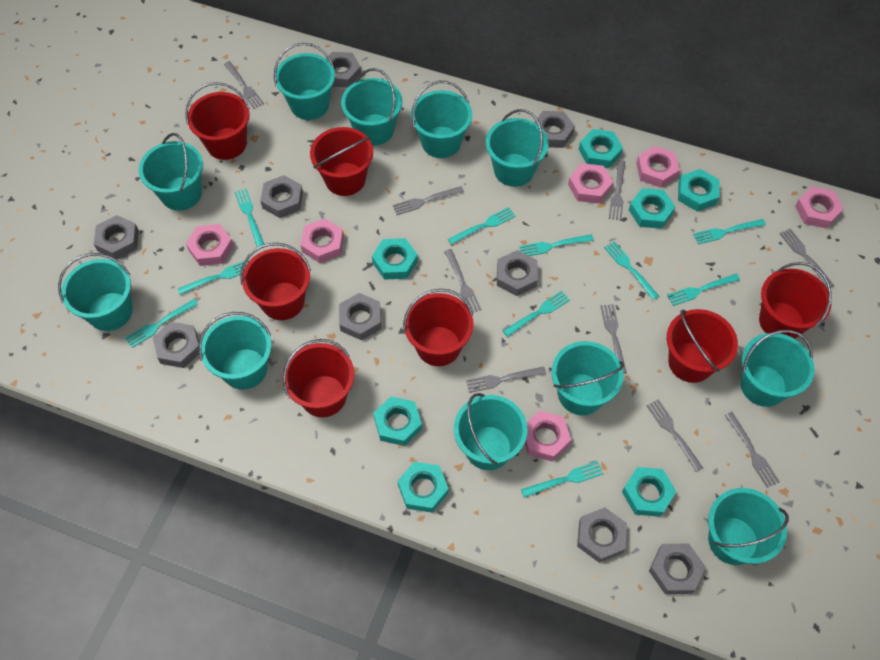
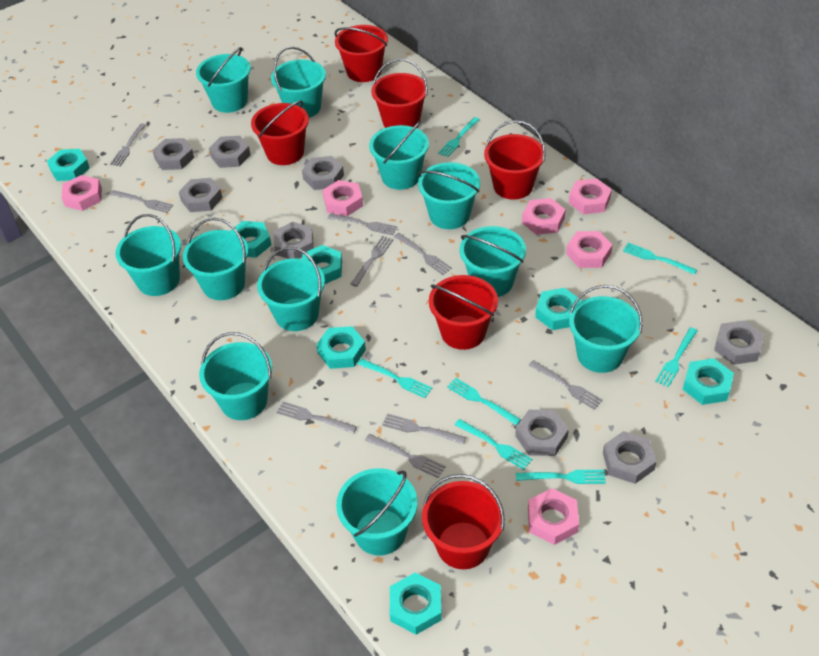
grey nut: [94,215,139,259] [153,322,199,368] [260,175,303,218] [326,52,361,87] [339,293,381,340] [497,250,538,296] [534,111,575,148] [577,507,627,563] [649,544,706,594] = 9 -> [152,138,194,170] [179,178,223,212] [209,136,251,168] [274,222,314,259] [302,156,344,190] [515,410,569,456] [603,431,657,484] [714,320,764,365] = 8
red bucket: [185,82,250,160] [240,243,311,320] [282,339,354,417] [310,127,373,196] [403,289,473,366] [667,309,738,383] [759,262,832,339] = 7 -> [251,101,309,165] [335,25,388,82] [371,59,428,128] [422,474,505,569] [429,275,498,350] [484,120,546,200] = 6
turquoise fork: [125,299,198,348] [178,259,249,295] [234,189,264,247] [448,207,516,245] [503,291,570,337] [519,234,594,256] [521,461,603,498] [604,241,659,300] [667,274,740,306] [693,219,766,244] = 10 -> [357,358,432,398] [438,117,480,157] [447,378,521,425] [455,419,532,470] [516,470,606,484] [623,243,697,275] [655,327,697,387] = 7

